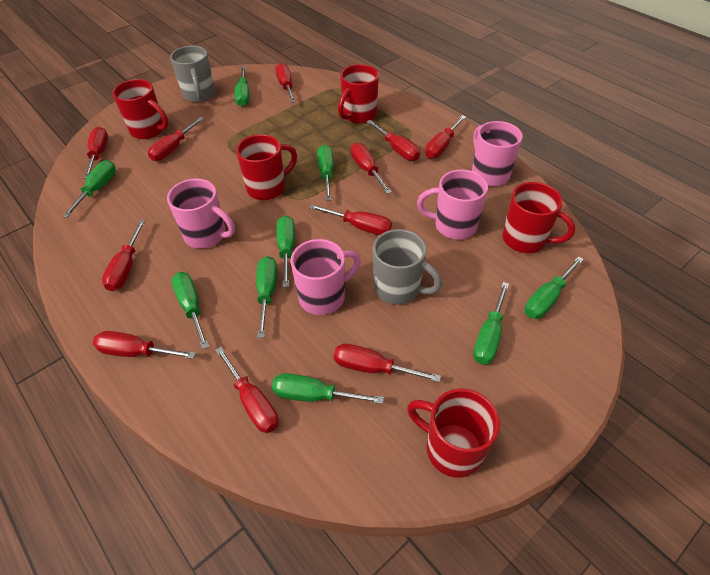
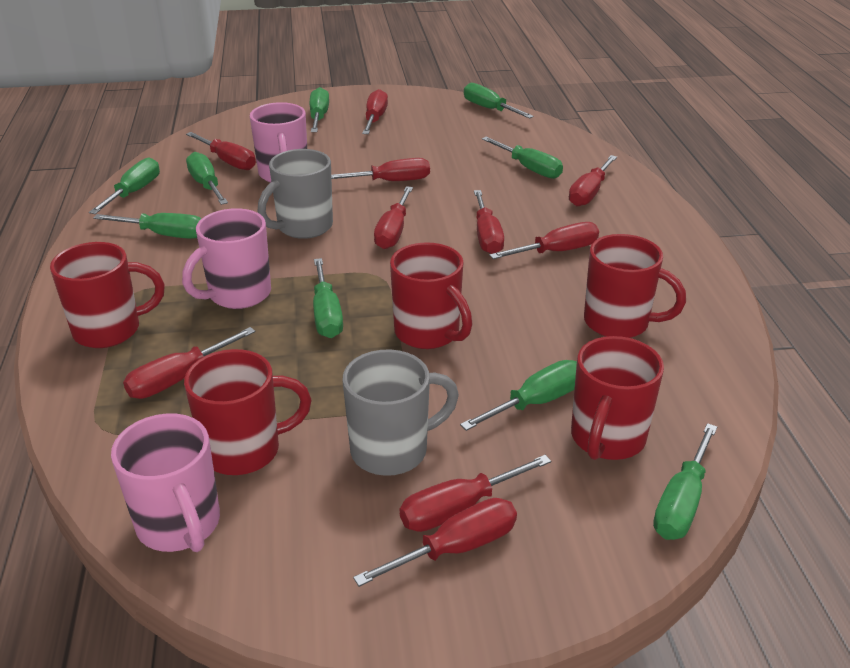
pink mug: [167,178,235,249] [291,239,361,315] [417,170,488,239] [472,121,523,186] = 4 -> [111,413,220,552] [182,208,271,309] [250,102,307,183] = 3
red screwdriver: [84,127,108,179] [93,331,196,359] [102,220,145,291] [148,117,204,161] [215,347,279,433] [275,63,296,103] [309,204,392,235] [334,344,441,382] [351,142,392,194] [366,120,420,161] [425,115,466,159] = 11 -> [123,327,256,399] [186,132,256,170] [331,158,430,181] [353,498,517,587] [362,89,388,134] [374,186,413,249] [400,455,551,532] [474,190,504,254] [489,222,599,259] [569,155,617,207] = 10

